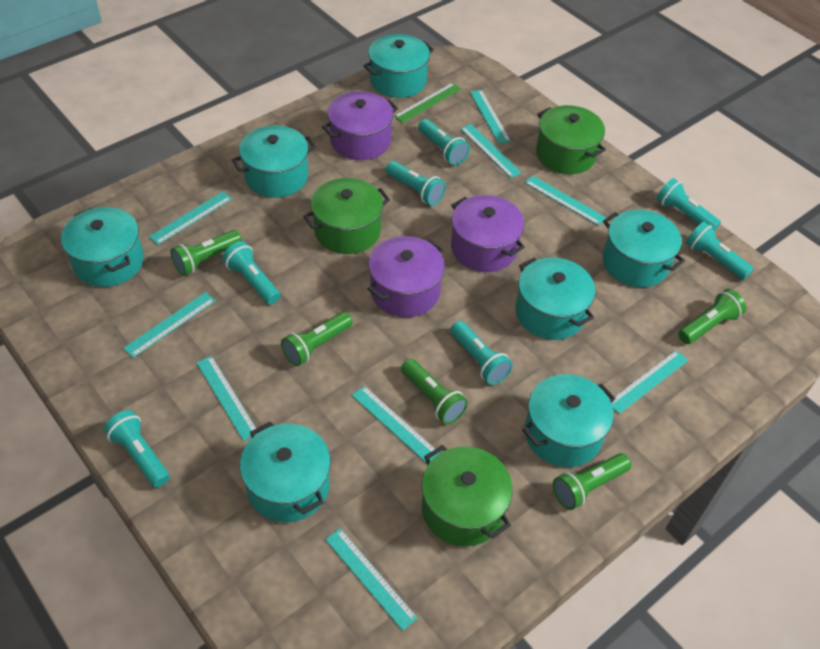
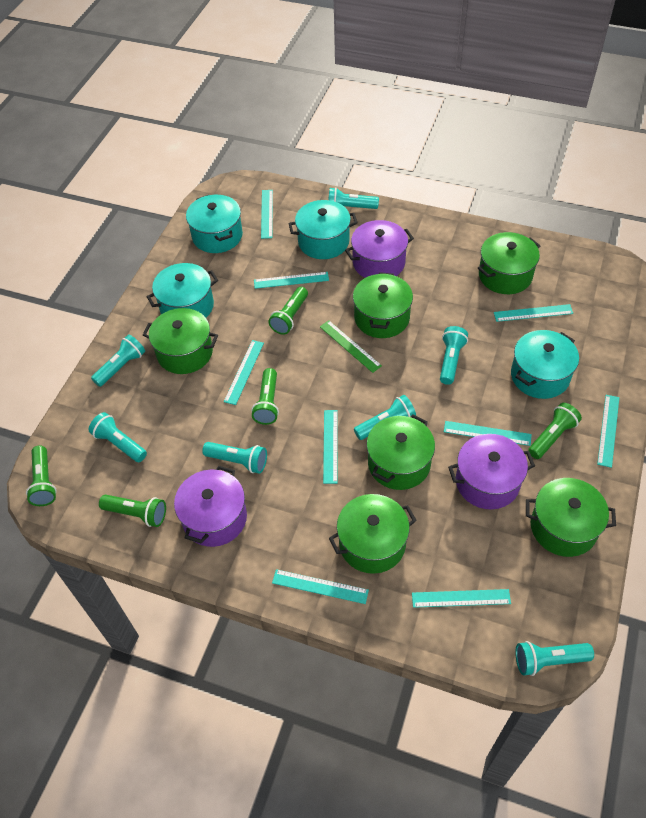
green pot: [303,178,390,254] [422,445,513,547] [536,105,606,174] = 3 -> [143,308,218,374] [329,494,417,574] [353,272,413,338] [367,414,435,490] [478,232,540,294] [526,478,616,557] = 6
turquoise pot: [61,207,144,287] [232,125,316,198] [240,422,331,523] [363,34,434,98] [515,257,595,340] [522,374,616,467] [603,210,685,287] = 7 -> [147,263,218,318] [186,195,243,253] [288,200,357,259] [511,330,579,399] = 4

